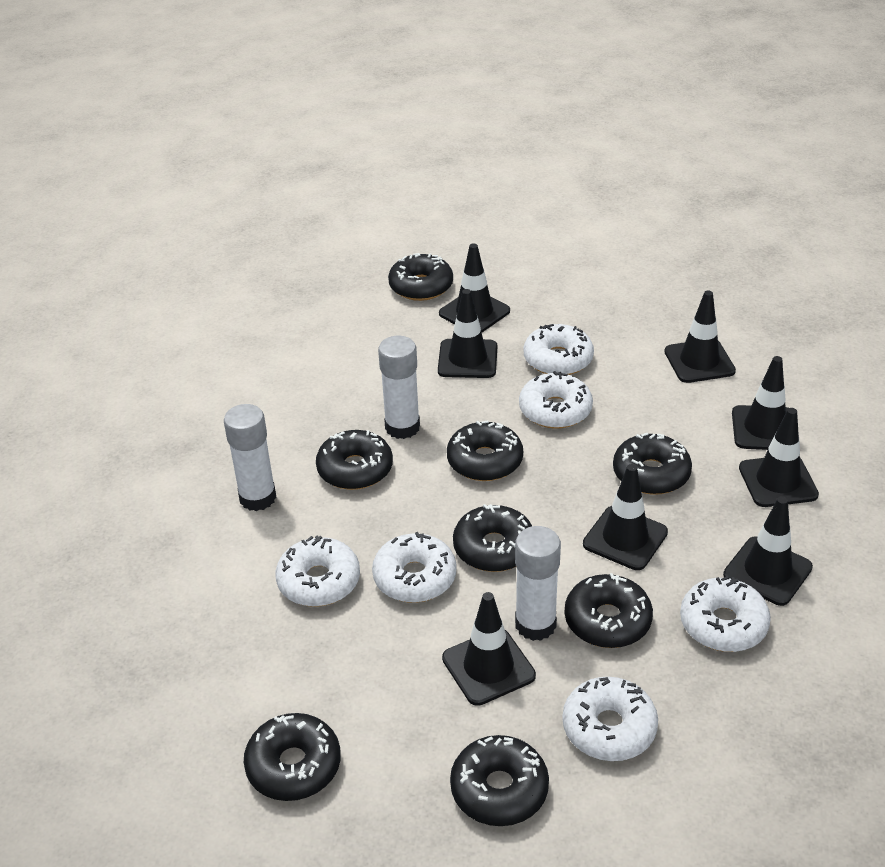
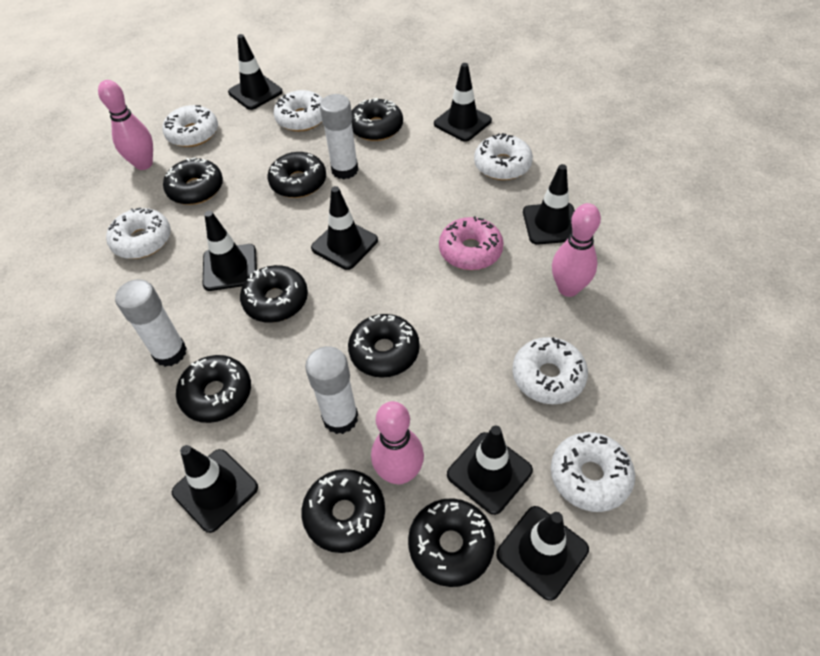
pink bowling pin: none = 0 -> [98,80,153,170] [371,401,424,485] [552,203,601,297] = 3
pink donut: none = 0 -> [439,216,504,270] = 1

